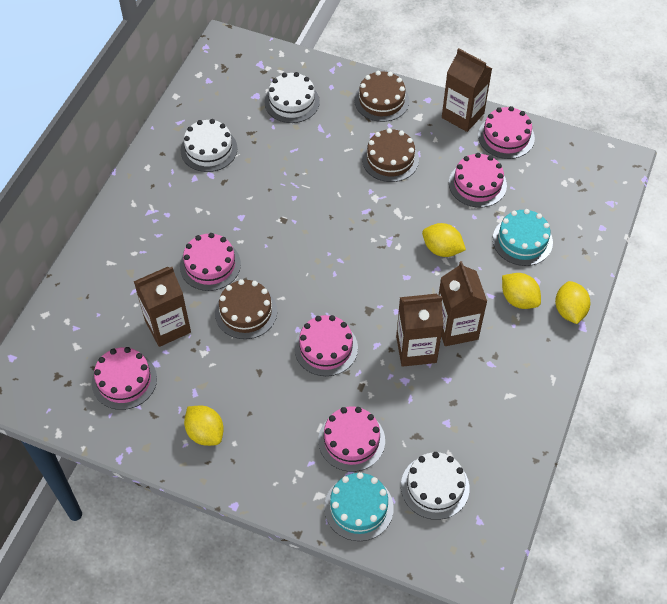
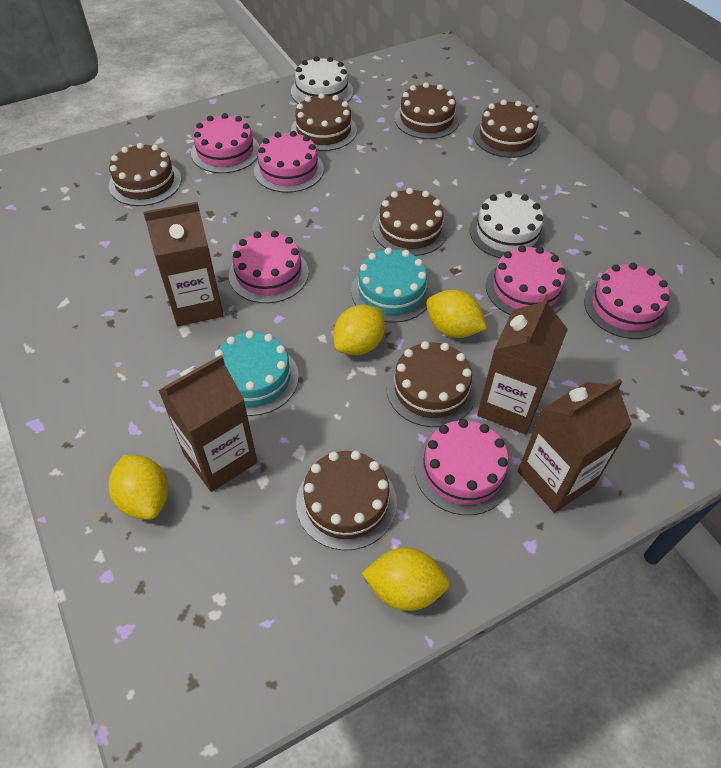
brown cake: [215,279,277,339] [354,71,409,122] [362,128,419,182] = 3 -> [109,143,181,206] [291,93,357,151] [296,451,397,550] [373,188,448,256] [386,341,477,427] [394,82,459,139] [473,100,540,158] = 7
white cake: [181,119,237,172] [264,72,320,123] [401,452,470,520] = 3 -> [291,56,353,104] [470,191,546,258] = 2

